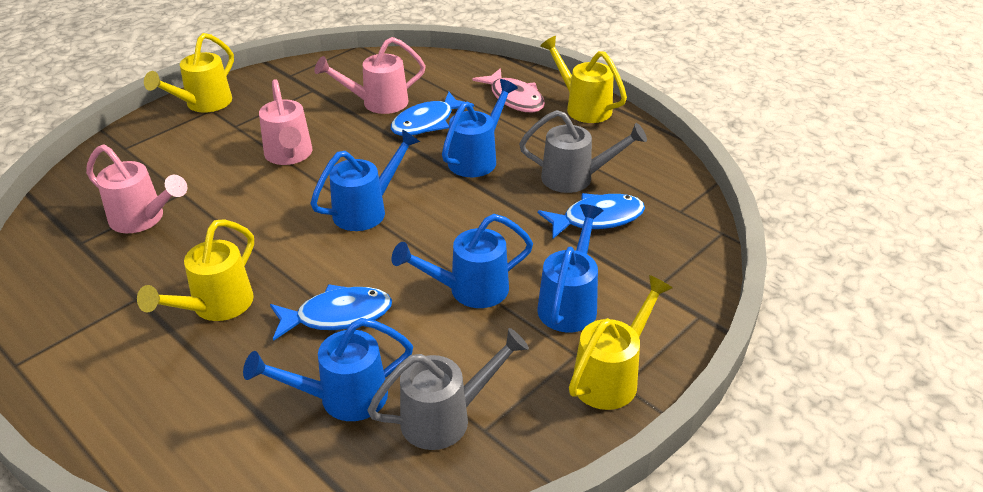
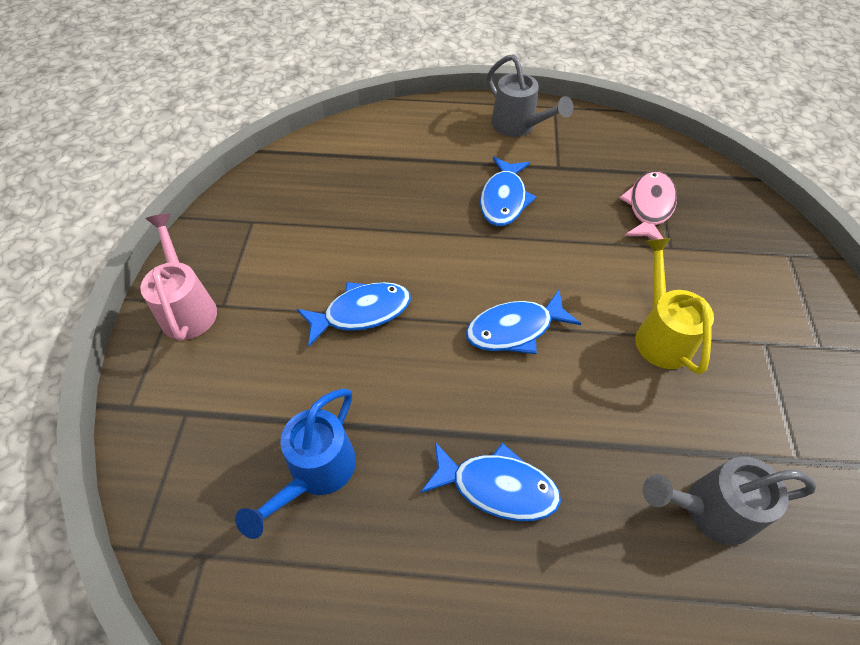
blue fish: [270,284,392,341] [391,92,474,136] [538,193,645,239] = 3 -> [297,282,411,346] [420,442,561,521] [466,290,581,354] [480,157,537,226] = 4
blue watering can: [243,318,413,421] [310,129,420,231] [392,214,533,308] [442,79,518,177] [537,204,604,332] = 5 -> [235,388,356,539] = 1
pink watering can: [86,144,187,233] [259,79,312,165] [314,37,426,114] = 3 -> [140,214,217,341] = 1
yellow watering can: [137,219,254,321] [144,33,234,112] [540,36,627,123] [569,275,673,410] = 4 -> [635,238,714,375] = 1

